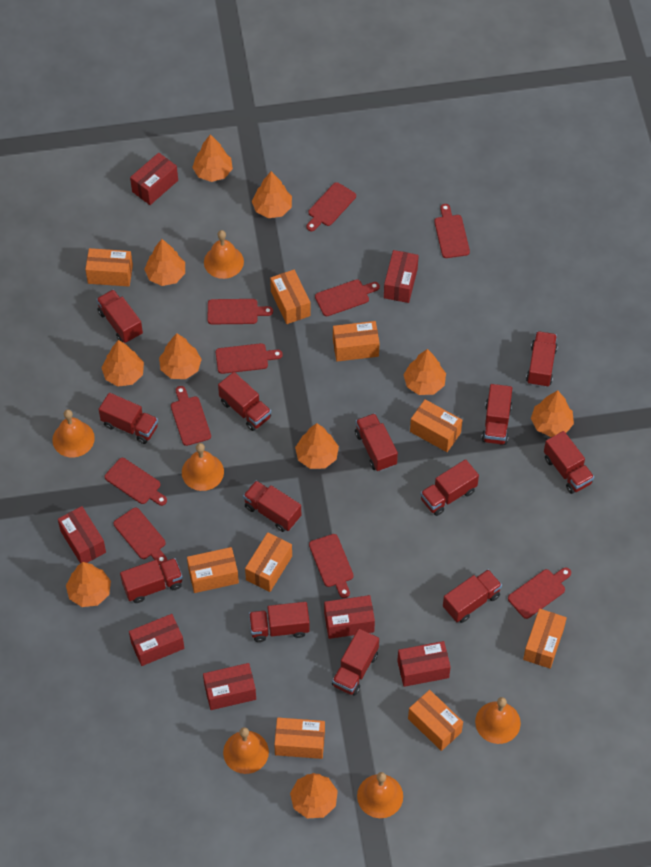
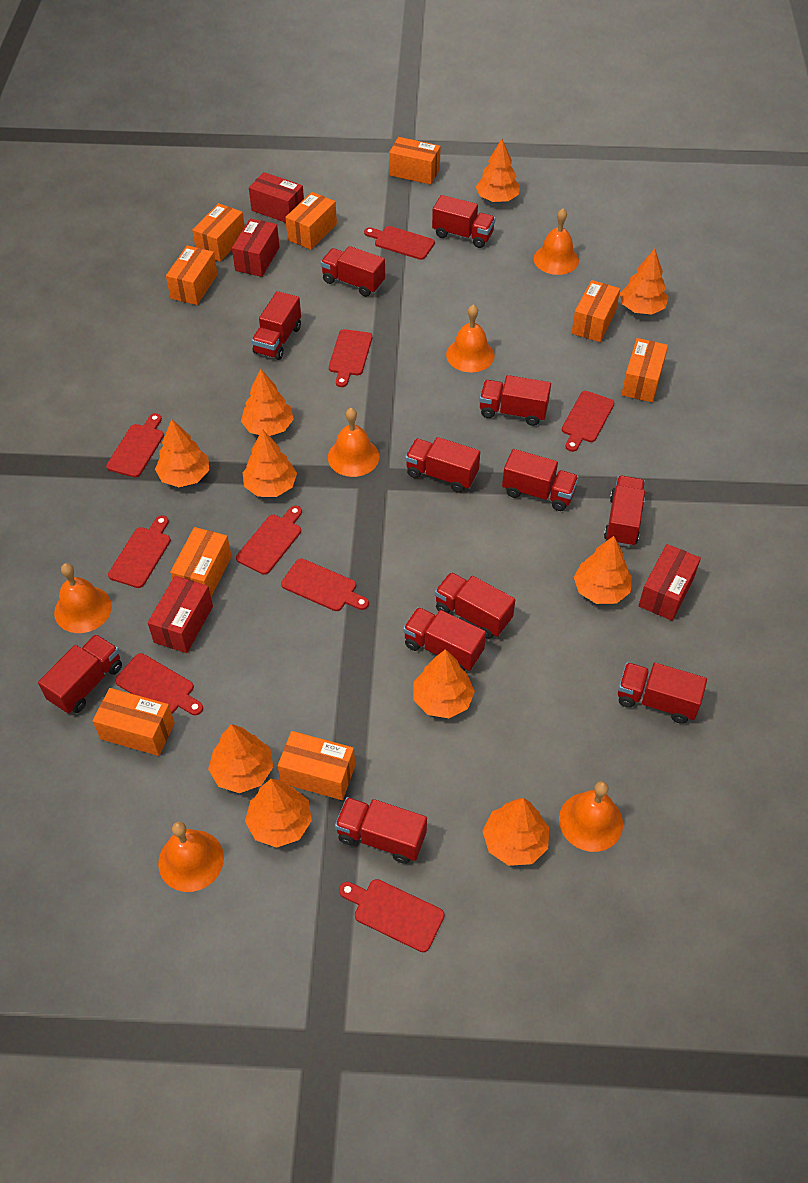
red box: [58,506,106,564] [129,614,184,666] [130,153,178,205] [203,663,256,710] [324,595,375,639] [384,250,419,303] [397,641,451,687] = 7 -> [148,576,213,653] [232,218,280,277] [249,172,304,223] [638,544,701,621] = 4
red cutting board: [105,458,167,506] [114,508,167,565] [171,386,211,446] [208,299,273,324] [216,343,283,374] [307,182,356,231] [309,534,354,598] [315,280,380,316] [434,204,470,258] [508,567,571,619] = 10 -> [106,413,164,478] [108,515,171,588] [115,653,203,715] [236,506,302,575] [281,558,369,611] [329,329,372,387] [339,879,444,952] [364,226,435,260] [562,391,614,452] = 9
red truck: [96,289,143,343] [99,393,158,444] [120,558,183,603] [218,372,271,431] [243,481,301,532] [249,602,310,642] [332,629,379,696] [355,413,398,471] [420,459,479,516] [443,569,502,623] [481,384,512,445] [526,331,558,387] [544,431,594,494] = 13 -> [38,634,122,714] [251,291,301,360] [321,246,385,297] [335,797,427,864] [403,607,486,671] [405,437,480,493] [432,195,496,248] [435,572,515,639] [479,375,551,426] [502,449,579,511] [604,476,645,547] [618,663,707,724] = 12

